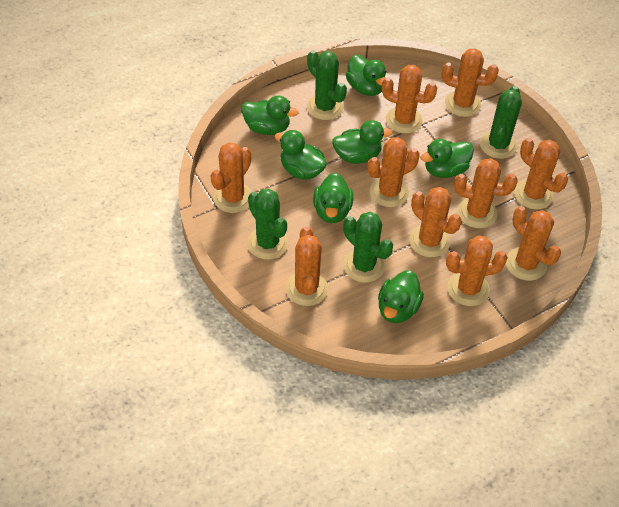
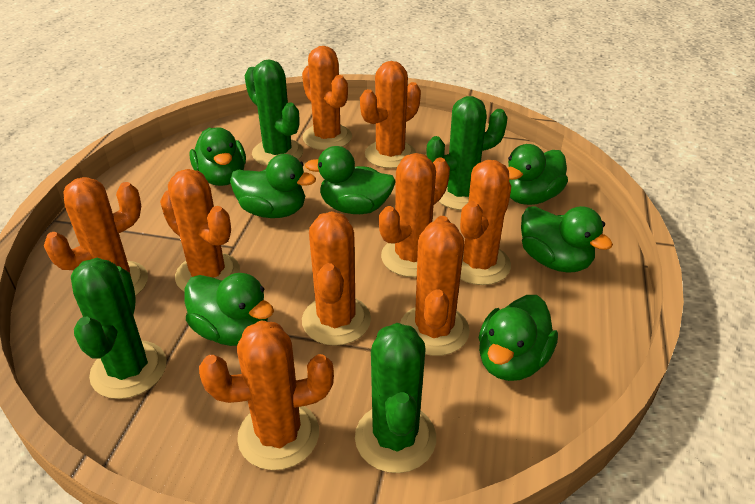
orange cactus: [211,143,252,213] [286,226,328,306] [368,137,420,207] [382,65,437,134] [409,187,462,257] [441,48,499,117] [446,235,508,306] [454,158,518,228] [506,206,561,281] [514,138,568,210] = 10 -> [44,177,148,296] [160,169,240,292] [199,320,334,470] [302,46,352,150] [302,211,371,346] [360,61,421,168] [379,153,450,277] [400,216,470,356] [460,160,512,285] = 9

